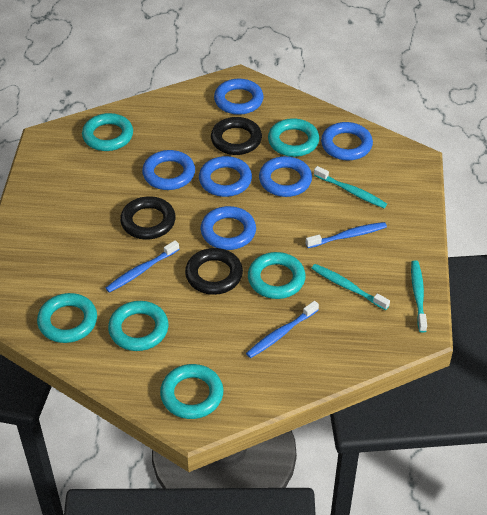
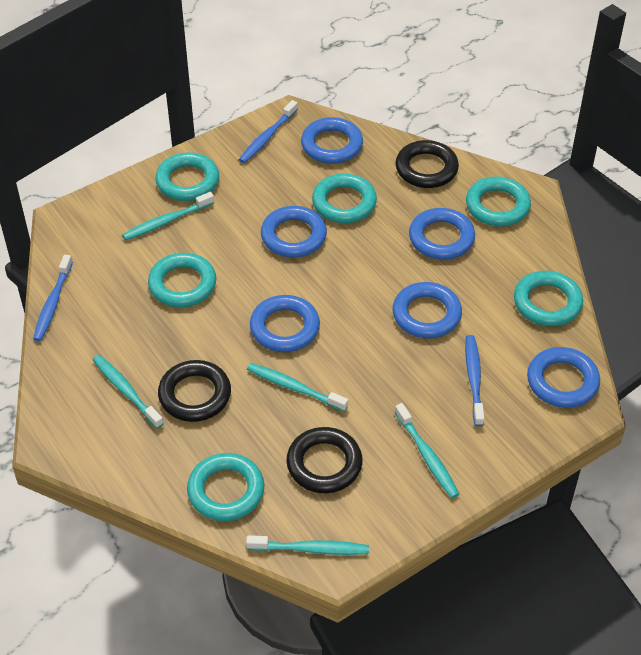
turquoise toothbrush: [311,264,390,310] [314,166,387,208] [411,260,427,333] = 3 -> [93,355,164,429] [122,192,214,240] [246,535,369,555] [247,363,348,412] [394,403,459,498] = 5

